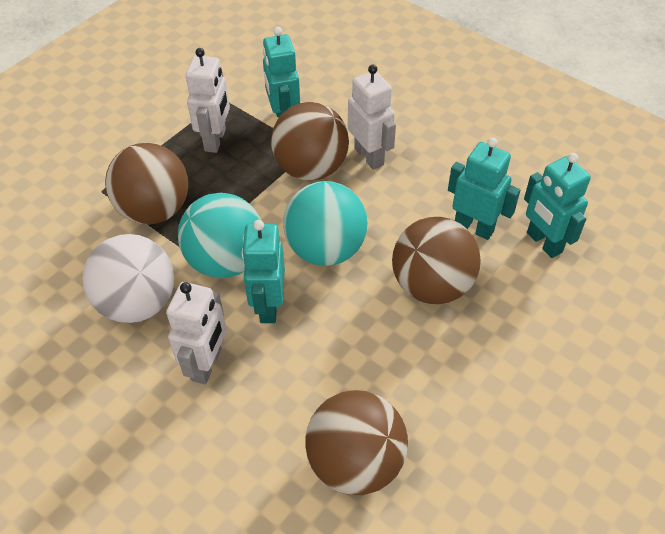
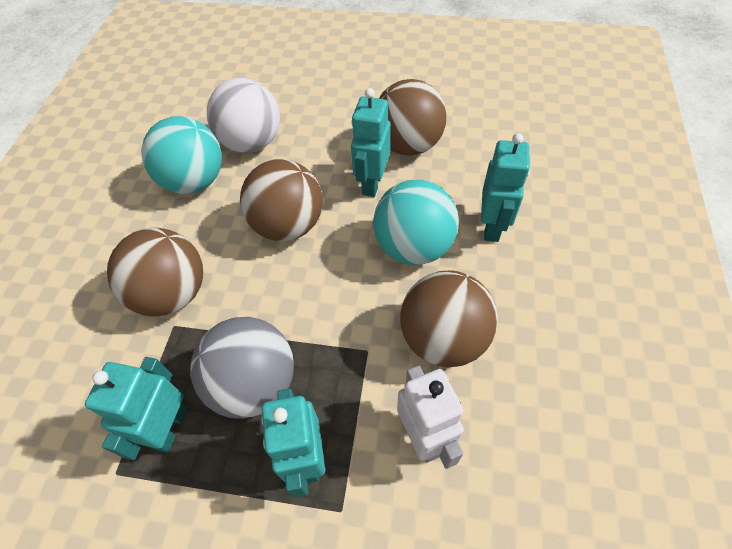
grey ball: none = 0 -> [190,317,294,419] = 1
white robot: [166,282,226,385] [186,48,230,153] [348,64,396,170] = 3 -> [397,366,464,469] = 1

